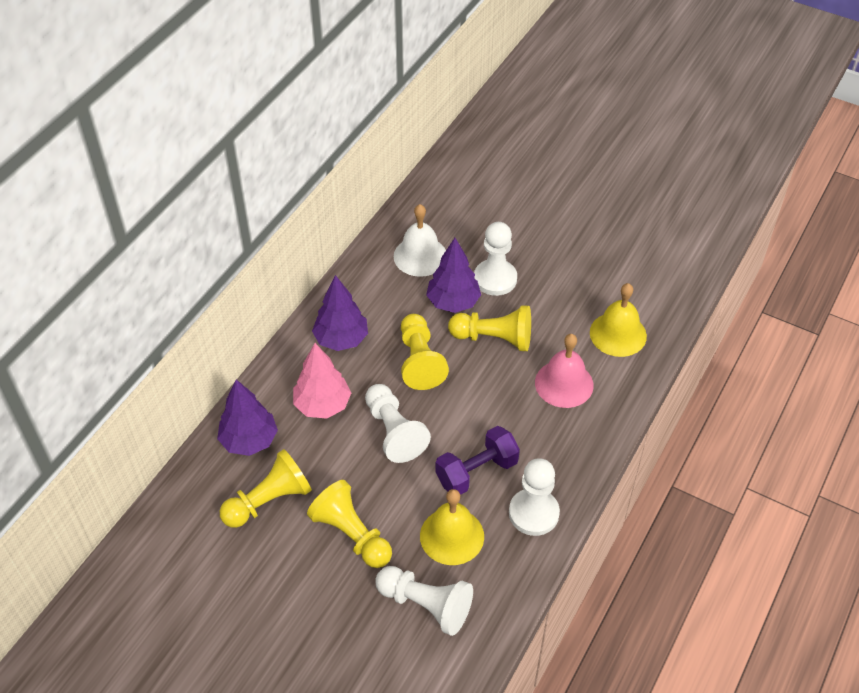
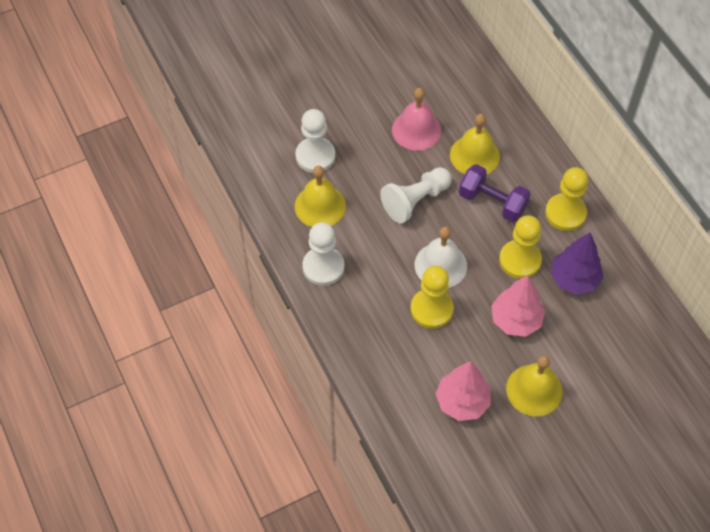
pink tree: [293,343,351,419] = 1 -> [436,361,491,421] [491,275,545,337] = 2
purple tree: [217,380,278,456] [312,275,368,351] [426,238,481,313] = 3 -> [550,232,604,295] = 1
white pawn: [365,384,431,463] [376,566,473,636] [474,222,517,296] [509,458,560,536] = 4 -> [296,109,335,173] [302,222,345,286] [380,167,452,223] = 3
yellow bell: [420,489,484,565] [590,283,647,357] = 2 -> [295,166,346,227] [450,114,500,175] [506,356,563,416] = 3
yellow pawn: [220,449,312,528] [307,480,392,568] [401,314,449,390] [448,305,531,351] = 4 -> [411,266,454,329] [499,215,542,279] [545,167,588,231] = 3

